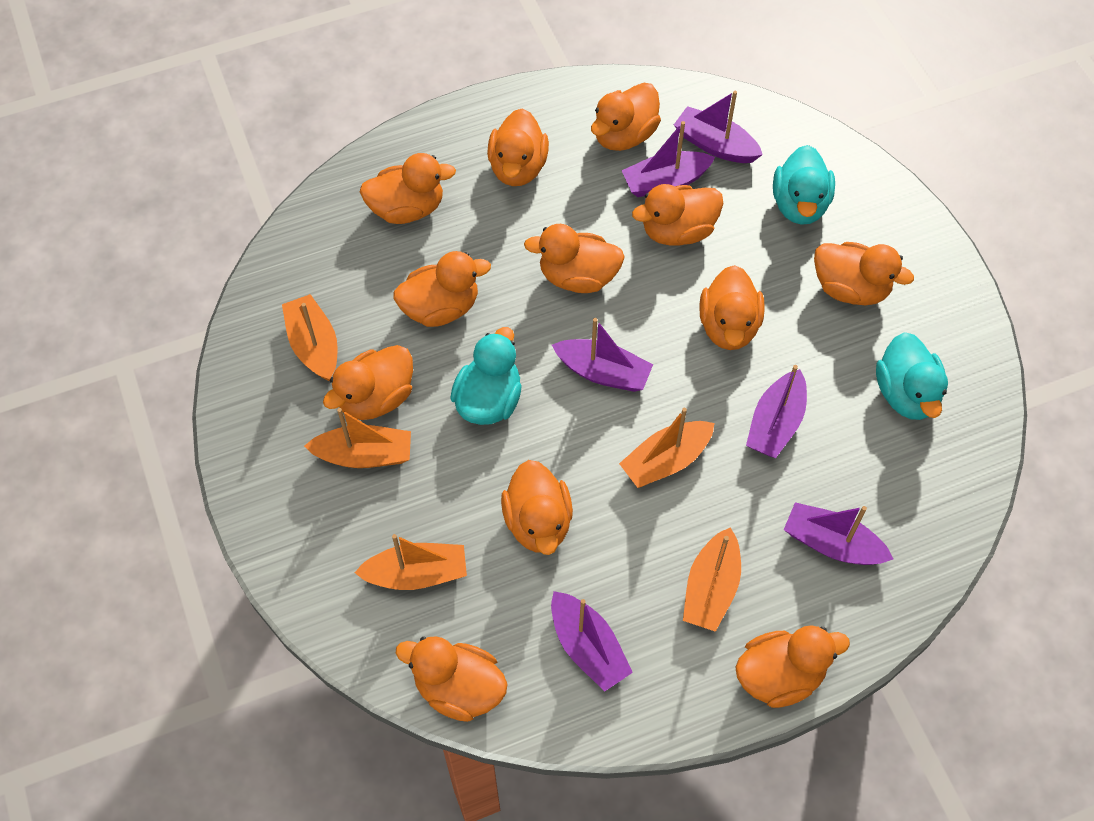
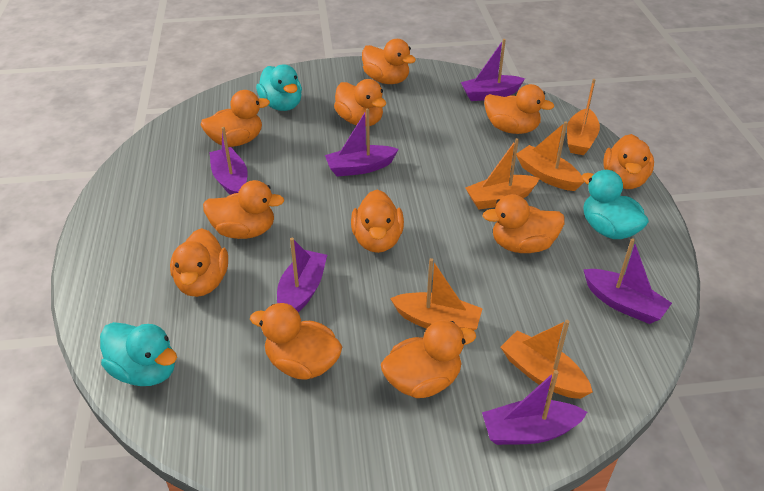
orange duck: [323,345,413,420] [360,153,456,224] [393,251,491,327] [396,636,508,722] [487,108,549,186] [501,460,573,555] [524,224,625,293] [591,83,661,151] [632,184,723,246] [699,265,765,350] [735,625,850,708] [814,242,914,305] = 12 -> [170,228,228,297] [200,90,270,147] [203,180,284,239] [250,303,342,380] [334,79,386,126] [351,190,404,253] [362,39,416,84] [381,320,476,398] [483,194,565,253] [484,84,554,134] [603,134,654,189] = 11

